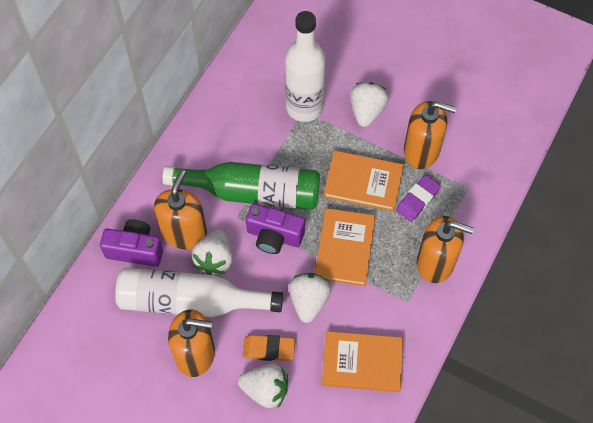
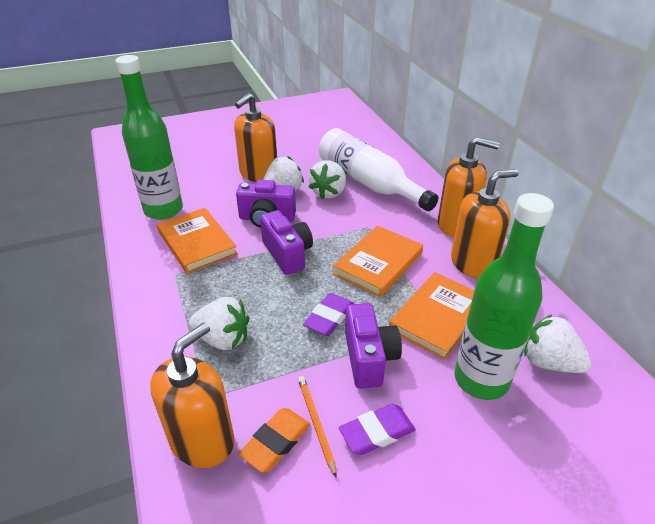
green bottle: [162,162,320,210] = 1 -> [115,55,183,220] [454,193,554,400] = 2
orange pencil: none = 0 -> [298,376,337,478] = 1
purple camera: [100,219,163,267] [246,203,305,254] = 2 -> [236,180,296,228] [260,210,313,275] [345,303,402,389] = 3
purple eraser: [396,175,441,222] = 1 -> [303,293,354,336] [339,404,416,455] = 2
white bottle: [115,268,283,317] [285,11,325,122] = 2 -> [319,128,438,211] = 1

